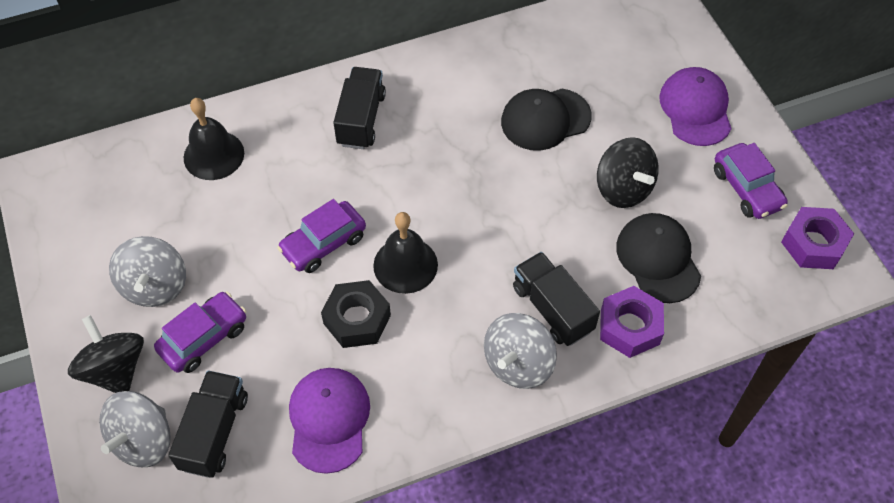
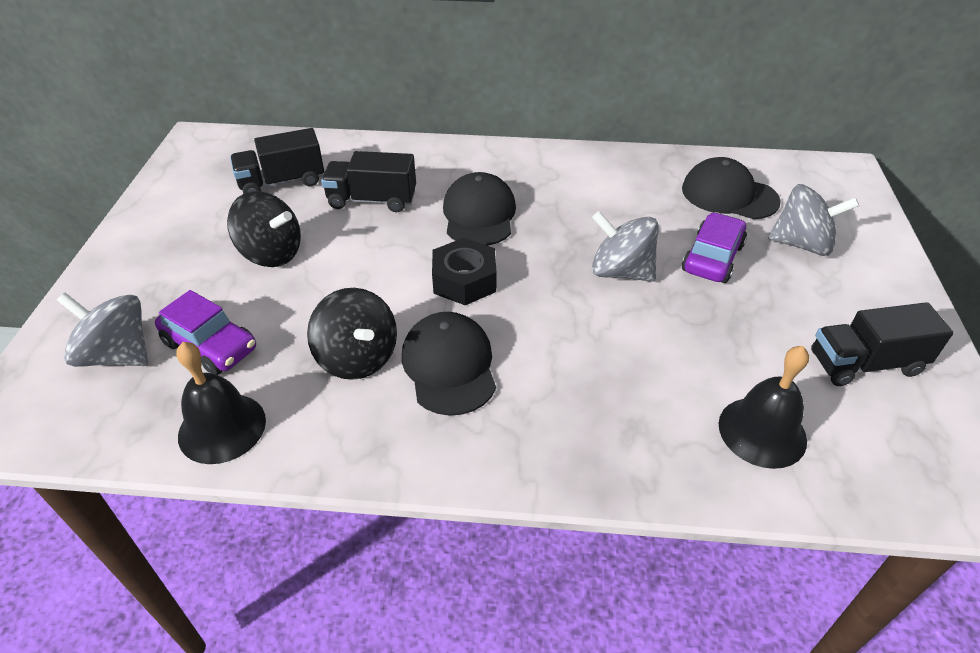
black cap: [501,89,592,151] [616,213,701,303] = 2 -> [402,312,496,416] [443,172,516,246] [682,157,781,219] = 3
purple cap: [289,368,370,474] [659,67,732,146] = 2 -> none = 0
purple car: [154,291,246,373] [277,199,366,273] [714,143,788,219] = 3 -> [155,290,256,375] [682,212,747,283] = 2
purple nut: [600,286,664,358] [781,207,854,269] = 2 -> none = 0

